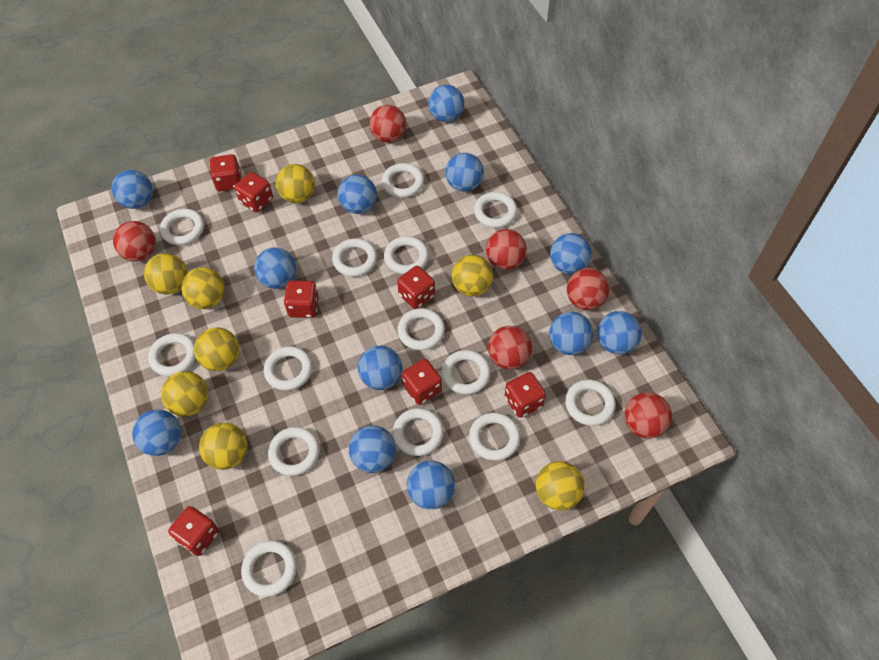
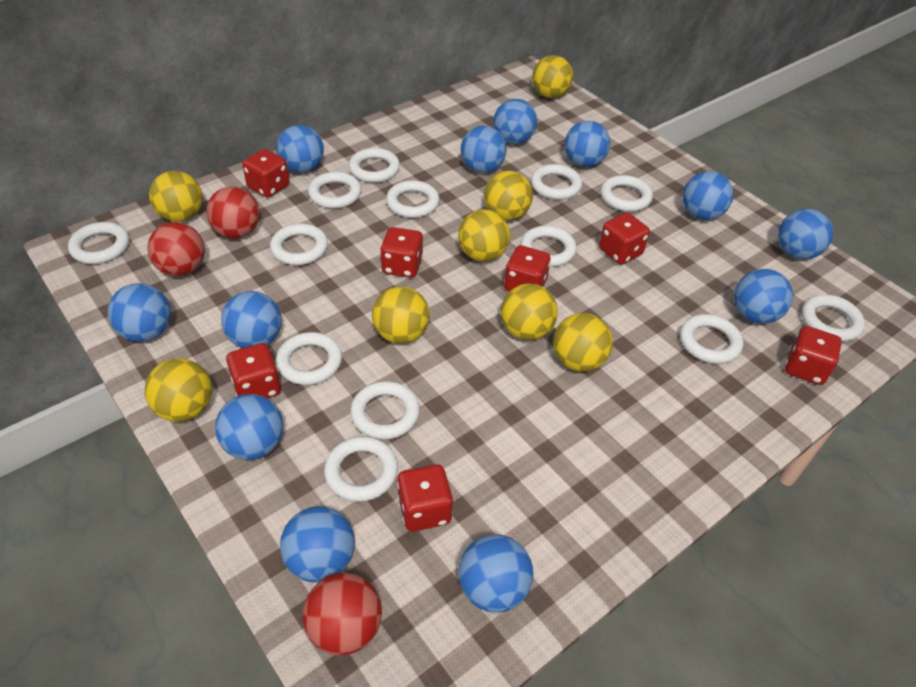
red ball: [113,221,156,262] [369,105,406,143] [486,229,527,270] [488,326,532,369] [567,268,609,310] [624,392,672,439] = 6 -> [147,222,205,276] [206,187,260,238] [303,572,382,655] = 3
white ring: [148,333,196,377] [160,209,204,245] [241,541,297,597] [264,346,312,391] [268,427,320,476] [332,238,377,277] [382,163,424,198] [384,236,429,274] [393,408,444,456] [397,308,445,350] [442,350,491,394] [469,413,520,461] [474,192,517,228] [565,380,616,426] = 14 -> [68,222,129,264] [270,224,328,265] [276,332,342,385] [308,172,362,209] [324,436,398,502] [349,148,400,183] [350,381,420,440] [386,180,440,218] [520,226,577,267] [531,164,582,200] [600,175,653,212] [680,314,743,364] [801,294,865,342] = 13

